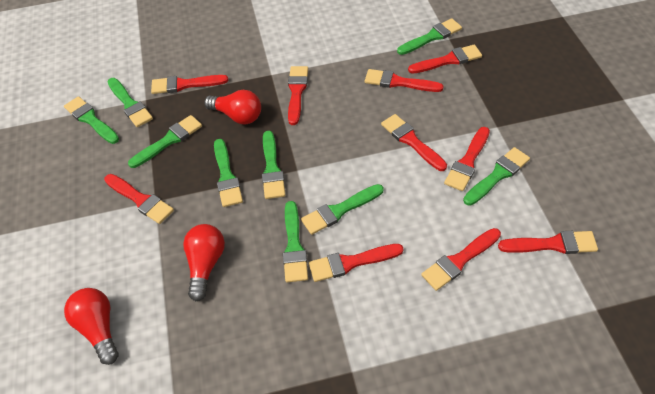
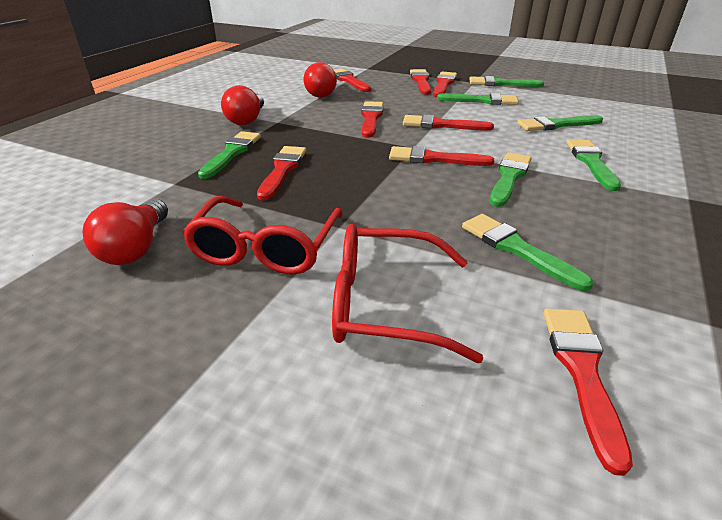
green brush: [64,96,119,144] [107,78,153,127] [128,115,202,168] [214,139,243,207] [262,131,285,199] [283,201,308,283] [301,184,384,235] [397,18,462,55] [463,147,530,206] = 9 -> [198,131,261,179] [437,93,519,105] [462,214,593,291] [469,76,544,87] [490,152,531,207] [517,115,603,131] [566,140,621,191] = 7
red brush: [104,174,174,224] [151,75,228,94] [288,66,308,125] [309,244,404,282] [365,69,443,92] [381,114,447,171] [408,45,482,74] [421,228,501,291] [444,127,490,191] [498,231,598,254] = 10 -> [257,146,306,201] [334,69,371,92] [362,101,383,138] [389,146,494,166] [403,115,494,131] [410,69,431,95] [433,72,457,97] [543,308,633,476] = 8
red glasses: none = 0 -> [182,196,343,274] [332,224,483,363] = 2

